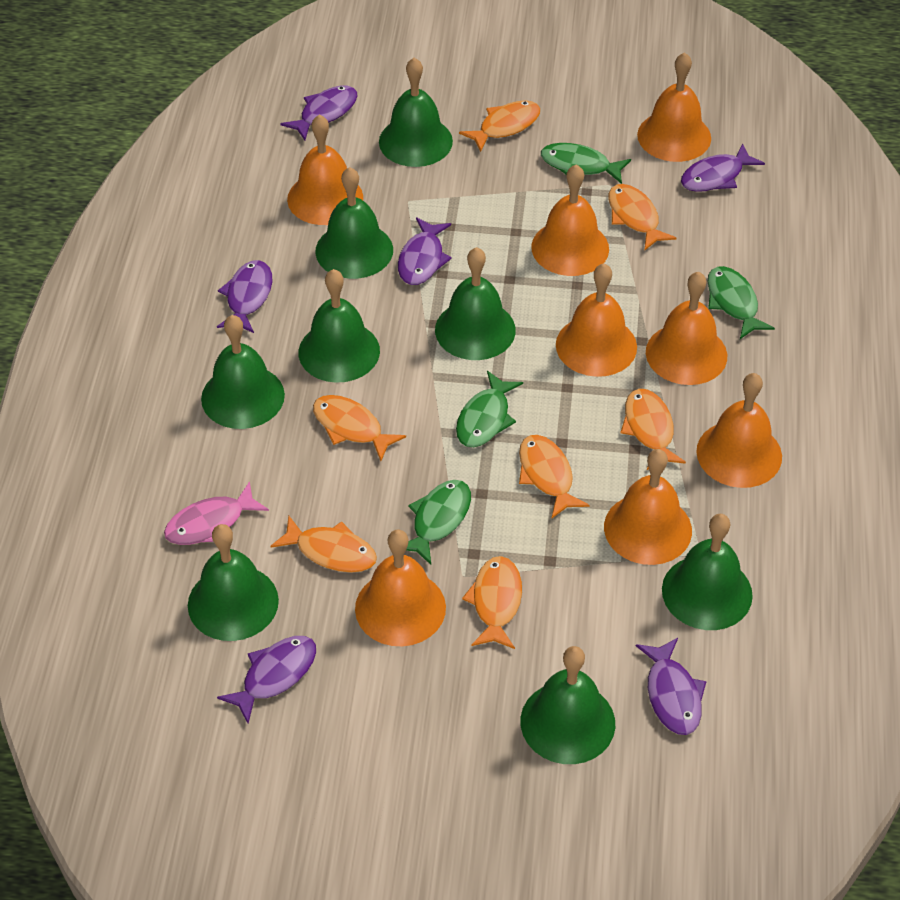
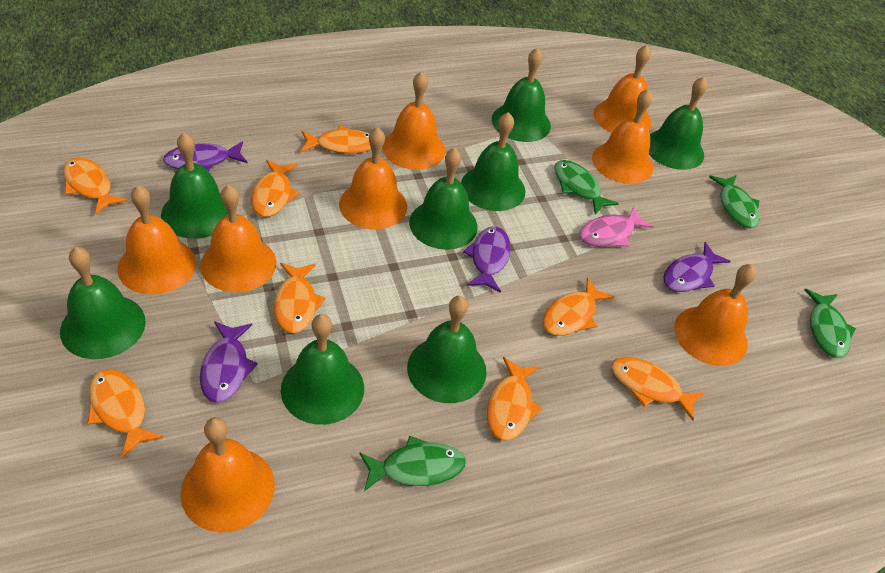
orange fish: [270,516,377,573] [313,395,406,461] [459,100,540,152] [462,556,522,649] [519,435,590,518] [608,184,676,251] [620,389,686,470] = 7 -> [63,157,127,215] [87,369,163,458] [251,160,299,217] [274,263,326,333] [301,126,371,154] [487,357,543,441] [542,277,614,336] [611,357,705,421] = 8
purple fish: [217,260,272,333] [217,636,316,723] [280,86,358,140] [398,217,452,285] [636,638,707,735] [681,143,765,192] = 6 -> [163,141,247,172] [200,321,258,403] [463,227,511,293] [663,242,731,292] = 4

